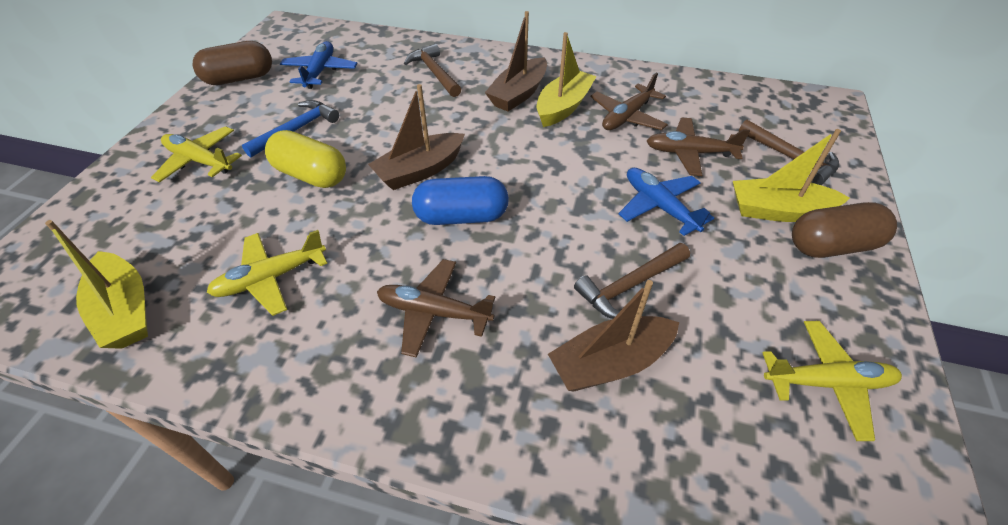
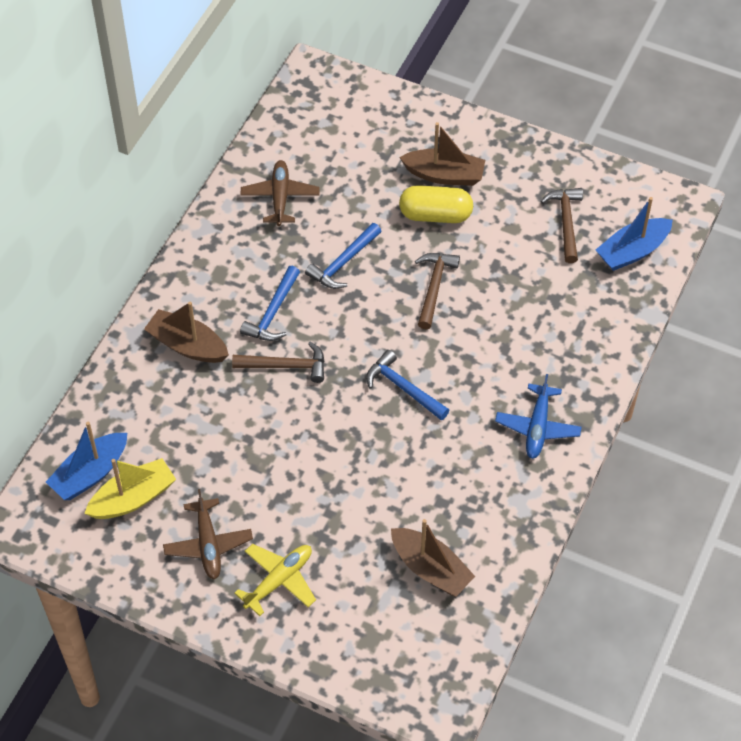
blue boat: none = 0 -> [46,422,127,500] [596,197,673,271] = 2
blue capsule: [412,176,509,225] = 1 -> none = 0
blue hammer: [242,100,339,158] = 1 -> [240,266,300,341] [305,223,381,289] [366,350,449,420] = 3
blue plane: [280,41,357,89] [619,168,714,236] = 2 -> [495,374,582,459] = 1
brown capsule: [192,41,272,85] [792,202,897,258] = 2 -> none = 0
brown plane: [377,259,495,358] [590,72,668,130] [647,118,750,176] = 3 -> [163,489,253,580] [240,160,320,226] = 2
yellow boat: [45,220,148,349] [537,32,597,127] [733,129,850,222] = 3 -> [84,458,176,519] = 1
yellow plane: [151,126,242,182] [207,230,327,316] [763,321,902,441] = 3 -> [234,544,316,616] = 1

